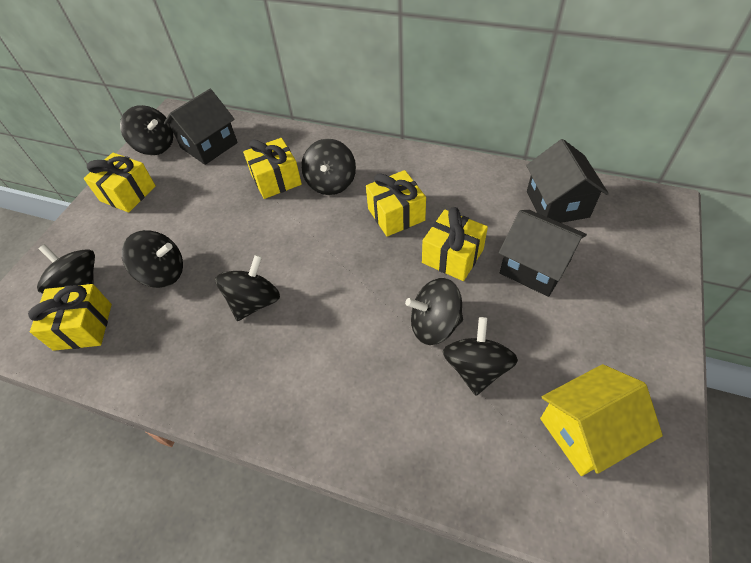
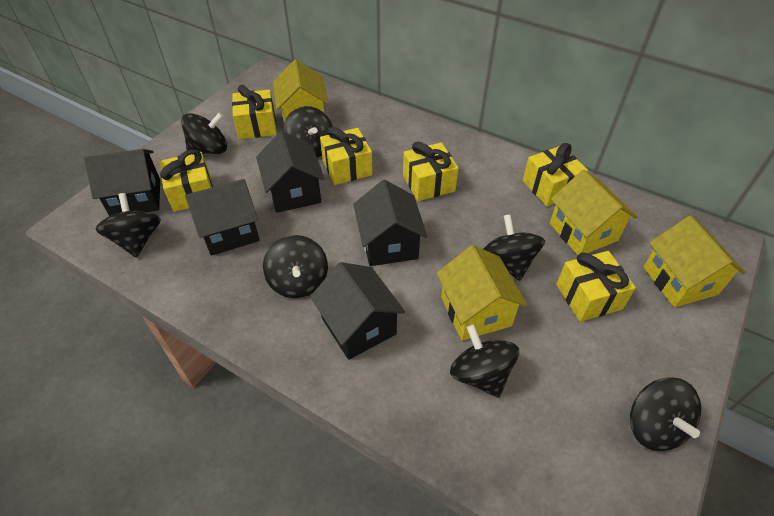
black house: [164,89,238,165] [499,210,587,297] [526,139,609,223] = 3 -> [84,149,160,216] [185,179,260,256] [256,131,325,213] [310,262,405,360] [353,180,427,266] = 5
yellow gift: [28,284,112,351] [84,153,156,213] [243,138,302,199] [366,170,426,236] [422,207,488,281] = 5 -> [160,149,213,212] [232,85,277,139] [320,127,373,185] [403,142,459,201] [523,143,588,206] [556,251,636,322] = 6
yellow house: [540,364,663,476] = 1 -> [273,59,329,122] [437,245,528,341] [550,170,637,255] [643,215,746,307] = 4

